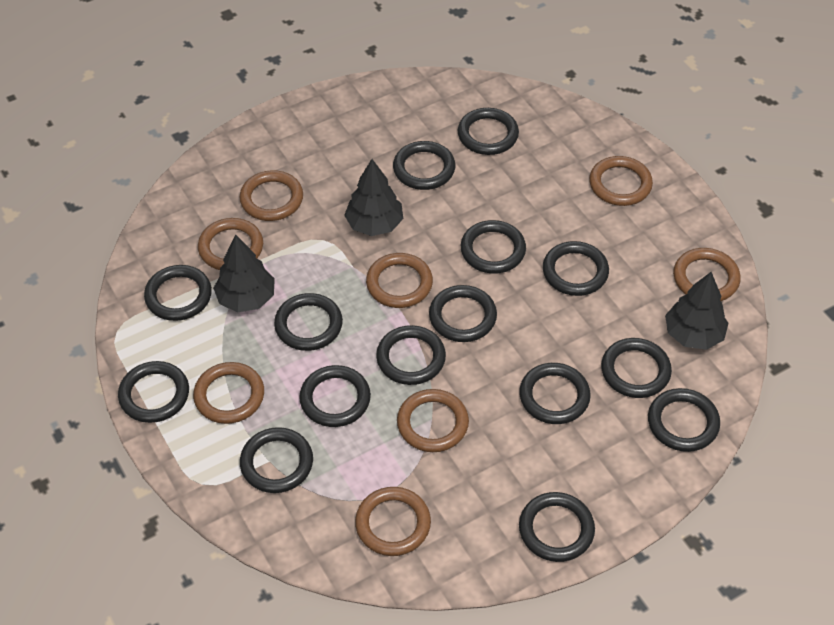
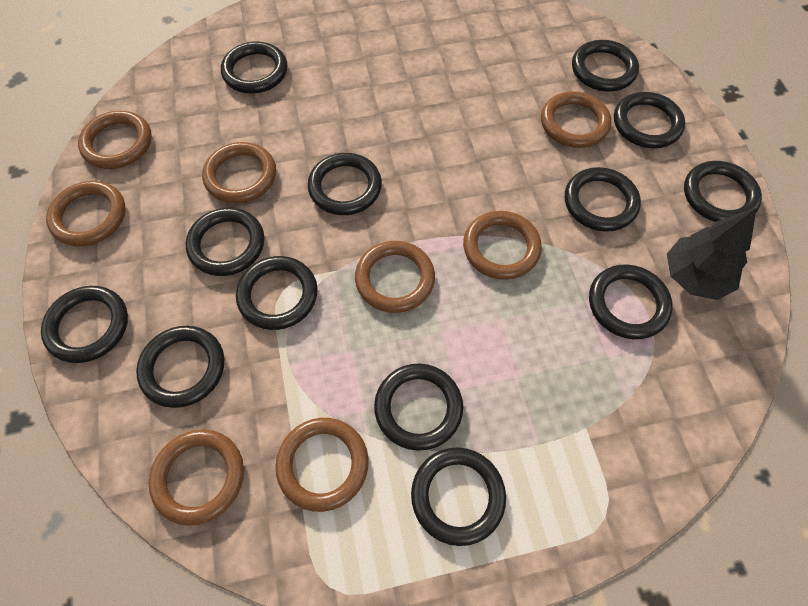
black ring: [118,361,189,423] [144,265,212,321] [240,427,313,493] [274,293,343,351] [299,365,371,427] [376,325,446,385] [393,141,455,190] [429,285,497,342] [458,108,519,155] [461,220,526,274] [519,363,591,424] [519,492,595,562] [543,241,609,296] [601,338,672,398] [648,388,720,452] = 15 -> [41,286,128,363] [136,326,224,408] [186,208,264,276] [221,42,287,94] [236,256,318,330] [308,153,382,215] [374,364,463,451] [411,447,506,546] [565,167,641,232] [572,40,639,92] [589,264,673,339] [614,92,685,148] [684,161,762,222] = 13
black tree: [213,234,275,312] [344,159,403,236] [665,272,729,350] = 3 -> [667,208,756,300] = 1

